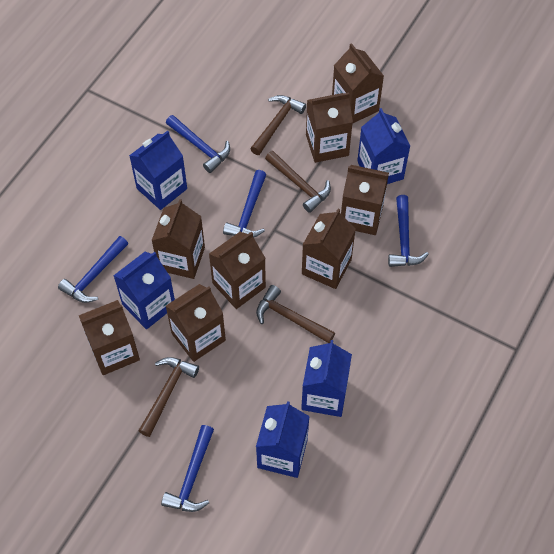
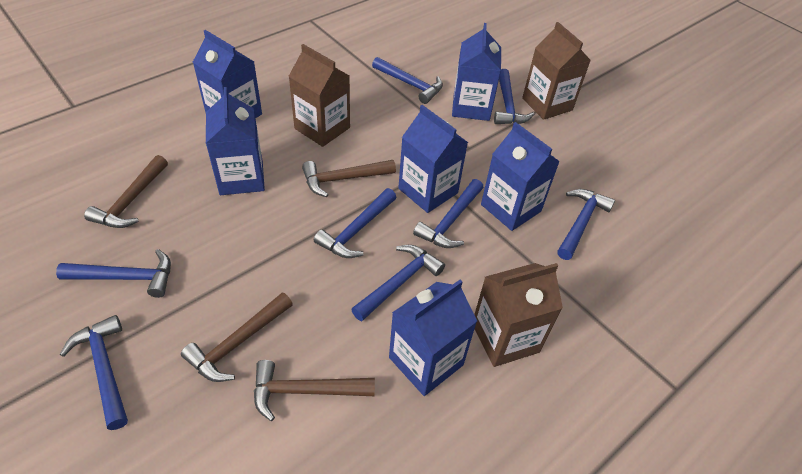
blue carton: [113,252,175,329] [129,130,187,210] [256,401,310,478] [301,340,352,417] [357,108,410,184] = 5 -> [193,30,262,118] [206,87,265,195] [389,280,477,396] [398,105,468,213] [452,23,501,121] [481,122,560,231] = 6
blue hammer: [58,236,128,303] [161,425,214,512] [166,115,230,173] [223,170,266,237] [388,195,429,267] = 5 -> [56,249,171,298] [60,315,128,430] [314,188,397,258] [351,245,445,321] [372,57,443,104] [413,179,484,248] [494,69,534,124] [557,189,615,260] = 8
brown carton: [79,300,140,375] [151,199,205,279] [166,284,226,362] [209,232,266,309] [302,208,356,289] [306,93,353,163] [332,43,384,124] [341,165,389,235] = 8 -> [289,44,350,147] [474,263,563,367] [522,22,591,120] = 3

